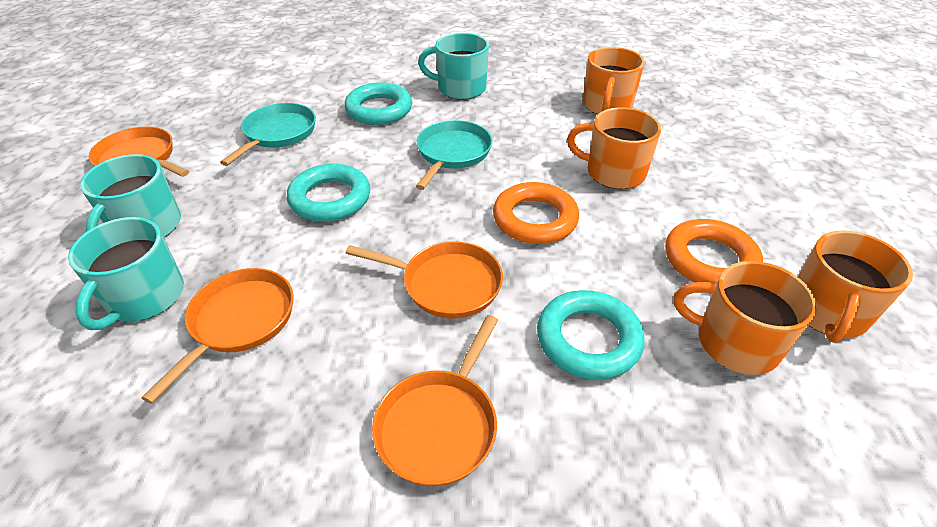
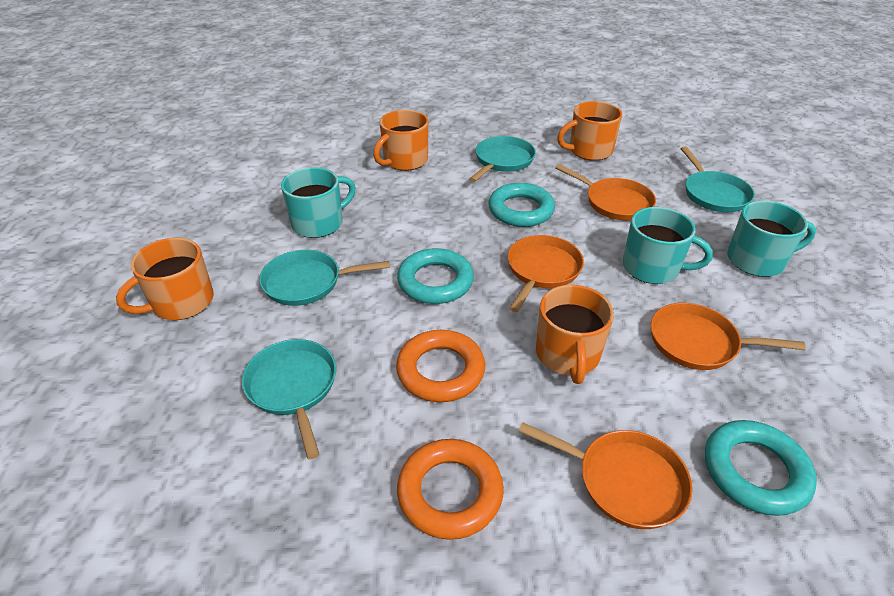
turquoise pan: [220,103,316,166] [416,120,493,190] = 2 -> [242,339,336,459] [259,250,390,306] [469,136,536,182] [681,146,755,212] = 4

